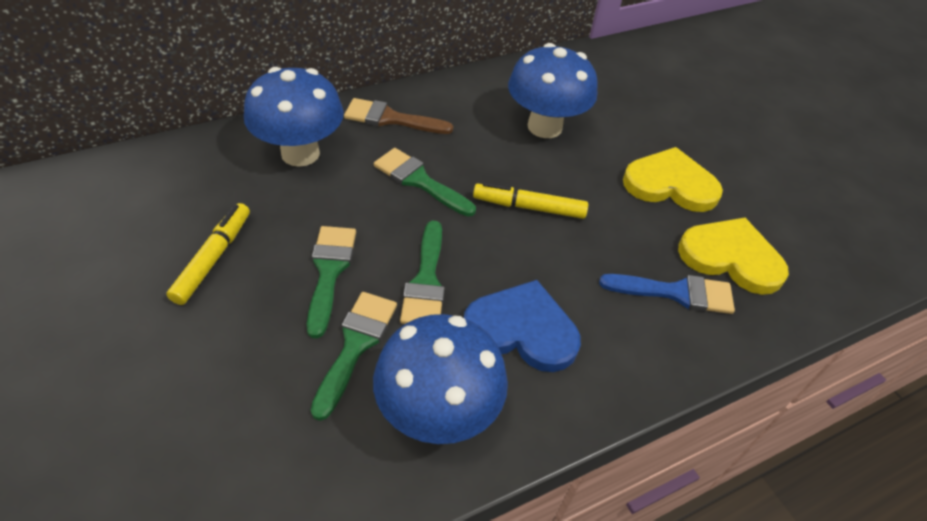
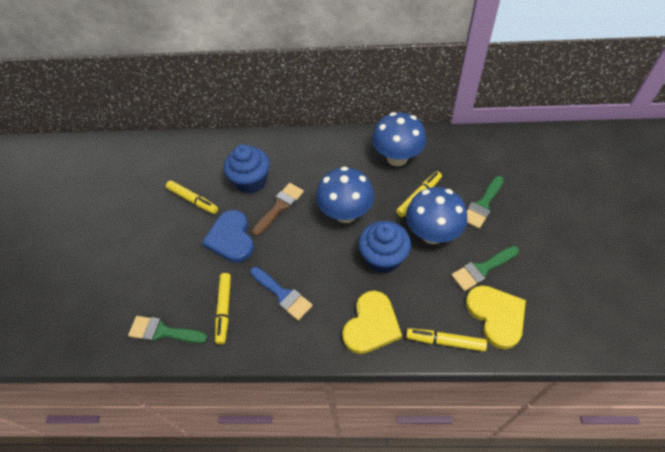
blue cupcake: none = 0 -> [224,144,270,193] [359,221,411,273] = 2
green brush: [307,226,356,338] [310,292,397,421] [374,148,476,217] [400,221,445,324] = 4 -> [128,316,208,343] [451,246,519,291] [467,176,504,228] = 3
yellow marker: [166,203,250,305] [473,182,588,219] = 2 -> [166,180,218,214] [215,273,231,344] [396,171,442,217] [406,328,487,351] = 4

